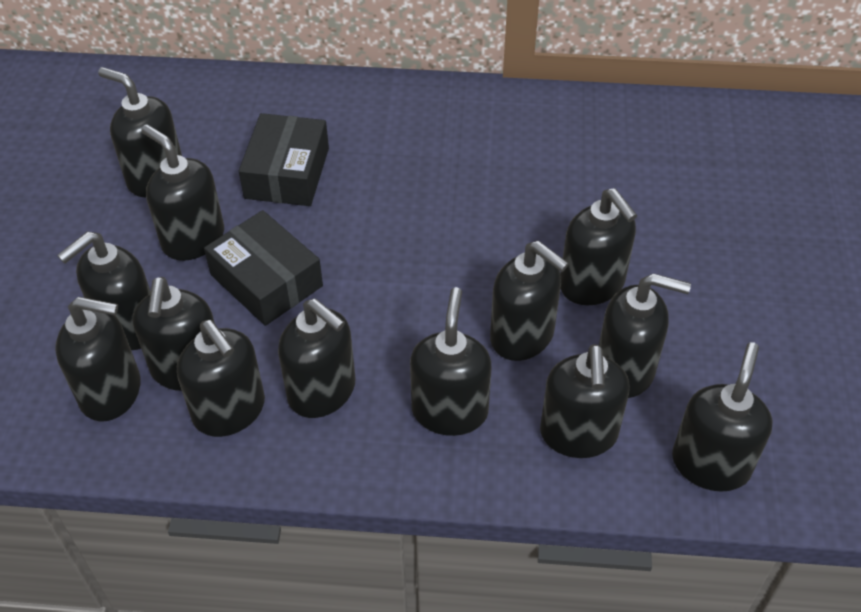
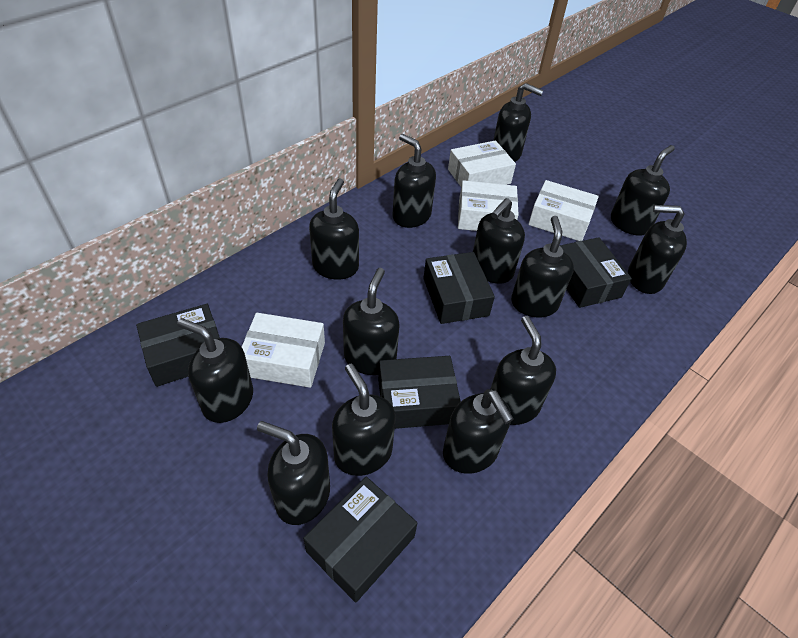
black box: [204,210,323,326] [239,113,329,206] = 2 -> [136,304,220,387] [303,476,417,603] [378,356,461,429] [423,252,495,324] [560,237,632,308] = 5
white box: none = 0 -> [242,313,325,388] [448,140,516,186] [458,180,519,231] [528,180,599,241] = 4

